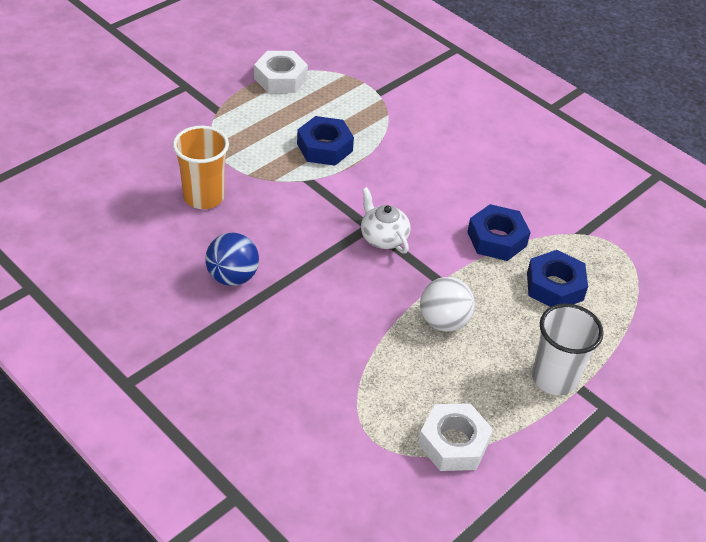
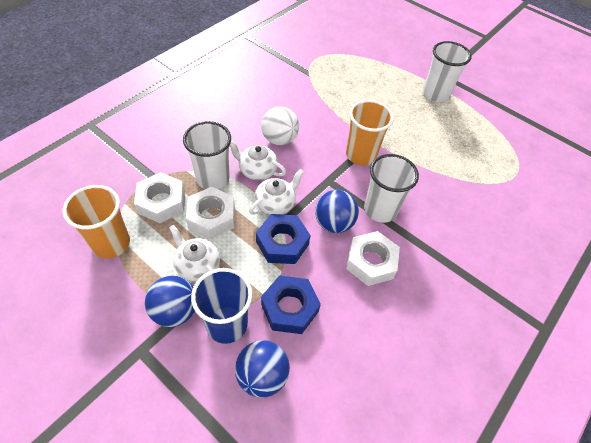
blue ball: [205,232,259,286] = 1 -> [145,276,195,327] [235,340,290,398] [315,190,359,233] = 3
blue cup: none = 0 -> [191,268,253,344] = 1
blue nut: [297,116,354,166] [467,204,531,261] [527,250,588,307] = 3 -> [256,214,310,264] [261,275,321,334] = 2
orange cup: [173,126,229,209] = 1 -> [62,185,130,259] [346,100,394,166] = 2
white cup: [532,303,604,395] = 1 -> [183,121,231,189] [364,154,419,223] [423,41,472,102] = 3
white nut: [254,51,308,93] [418,403,493,471] = 2 -> [134,172,185,223] [186,187,235,239] [346,231,400,286] = 3
white teapot: [361,187,411,253] = 1 -> [169,225,220,282] [230,140,286,180] [249,169,304,215] = 3

